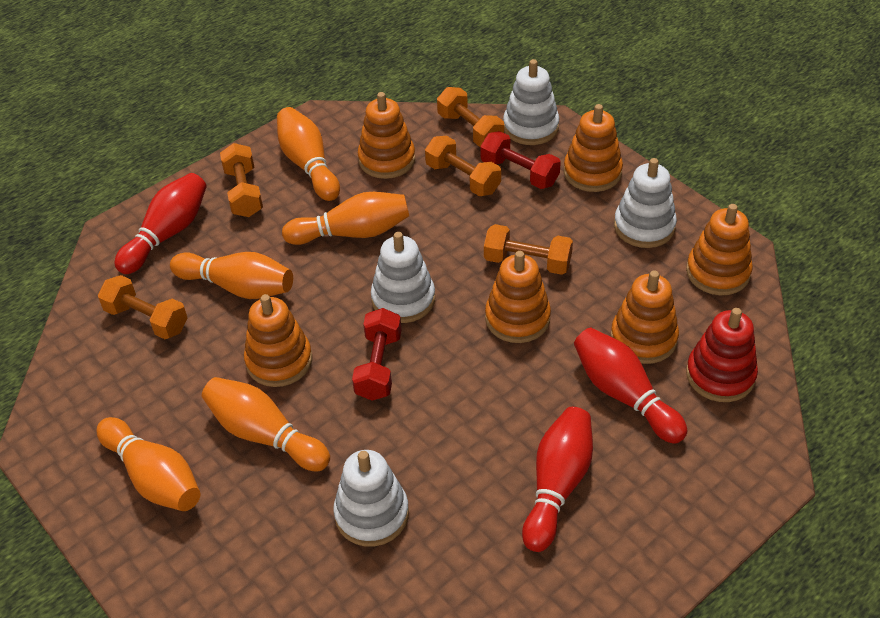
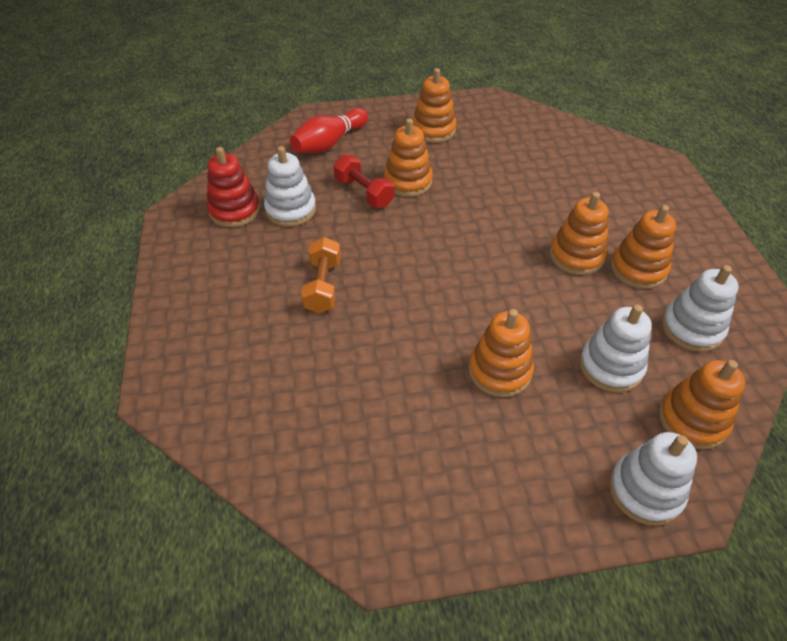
orange bowling pin: [97,417,200,511] [170,252,293,299] [202,377,330,471] [277,107,340,201] [282,192,409,245] = 5 -> none = 0
orange dumbbell: [98,275,188,339] [220,143,263,217] [425,136,501,196] [437,87,504,148] [484,224,573,275] = 5 -> [301,237,341,313] = 1
red bowling pin: [114,173,207,274] [522,407,593,552] [574,328,687,444] = 3 -> [290,108,368,153] = 1
red dumbbell: [352,308,402,401] [481,131,561,189] = 2 -> [333,154,394,208] = 1

